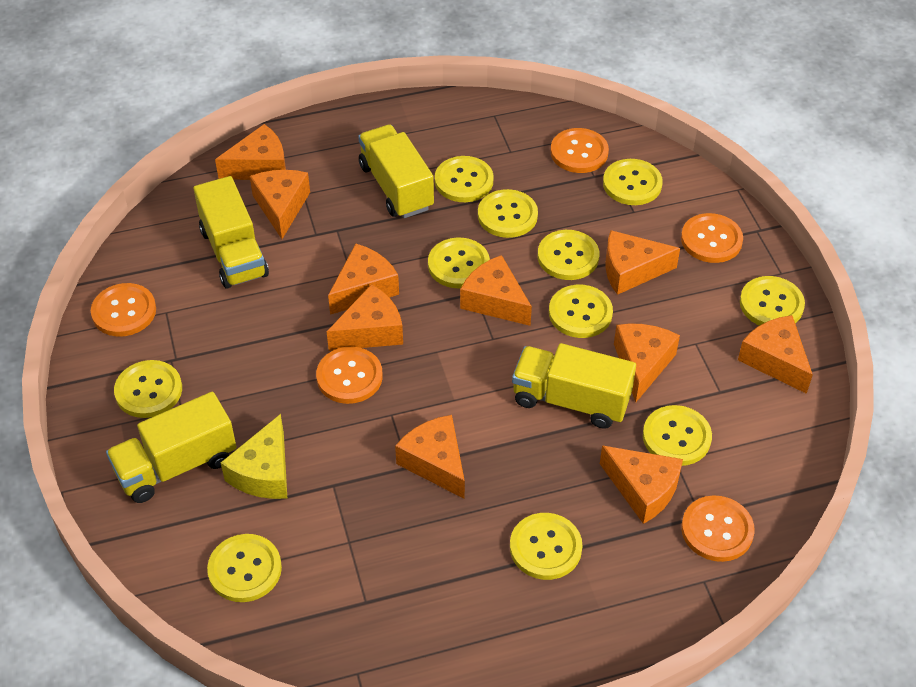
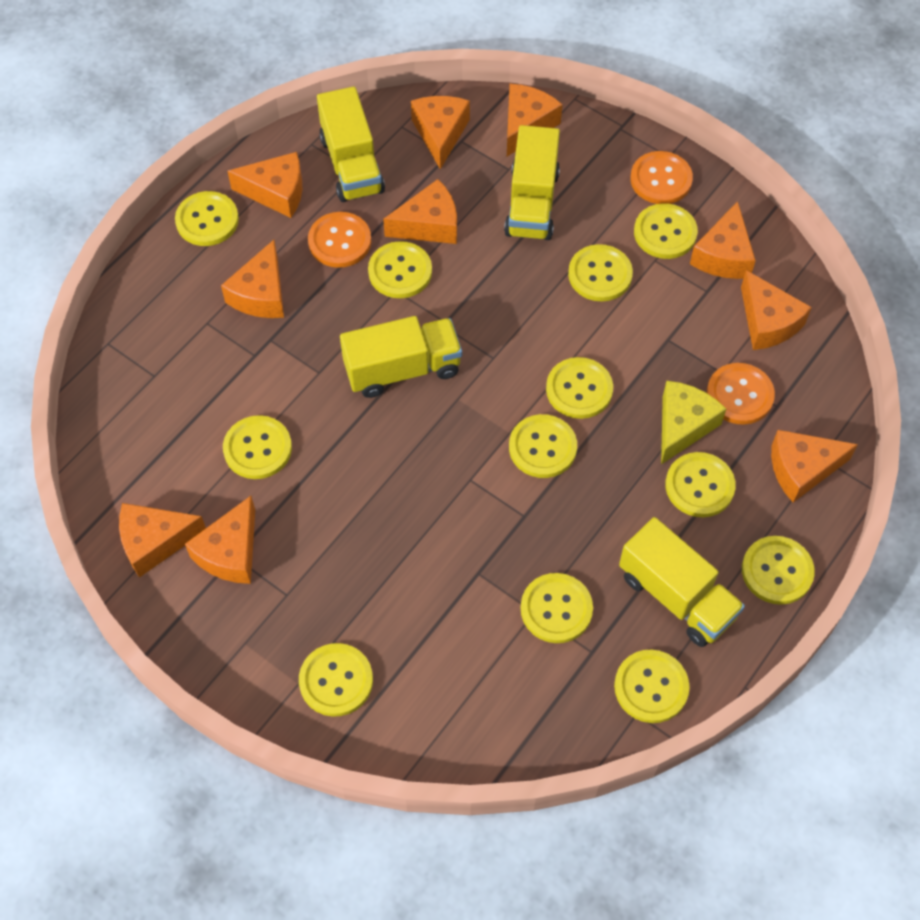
orange button: [91,283,156,337] [316,347,383,404] [550,128,609,173] [681,213,743,263] [681,495,755,562] = 5 -> [308,212,371,268] [630,151,693,204] [707,363,775,425] = 3
yellow button: [114,360,182,418] [207,534,282,602] [428,238,490,288] [435,156,494,202] [478,189,538,238] [510,513,583,580] [538,230,599,280] [549,285,613,338] [603,159,663,205] [643,405,712,466] [740,276,805,326] = 11 -> [175,191,239,246] [223,415,292,479] [299,643,373,717] [368,241,432,298] [509,414,577,478] [521,573,593,643] [546,357,613,419] [568,244,633,302] [614,650,690,723] [634,203,698,259] [665,452,736,517] [742,536,815,605] = 12

